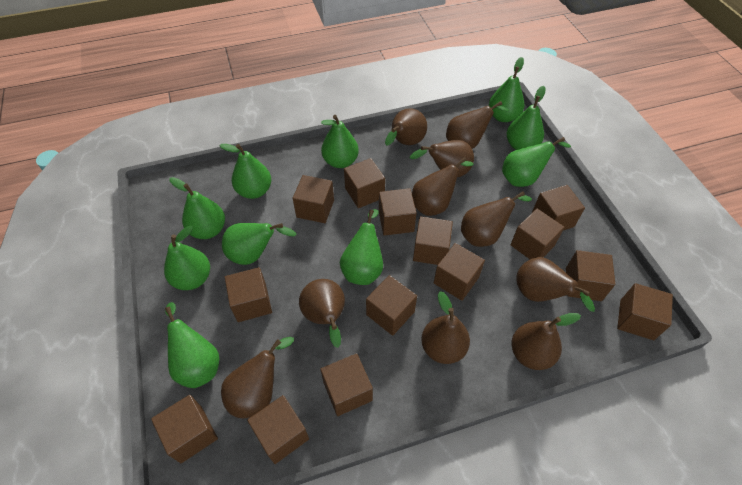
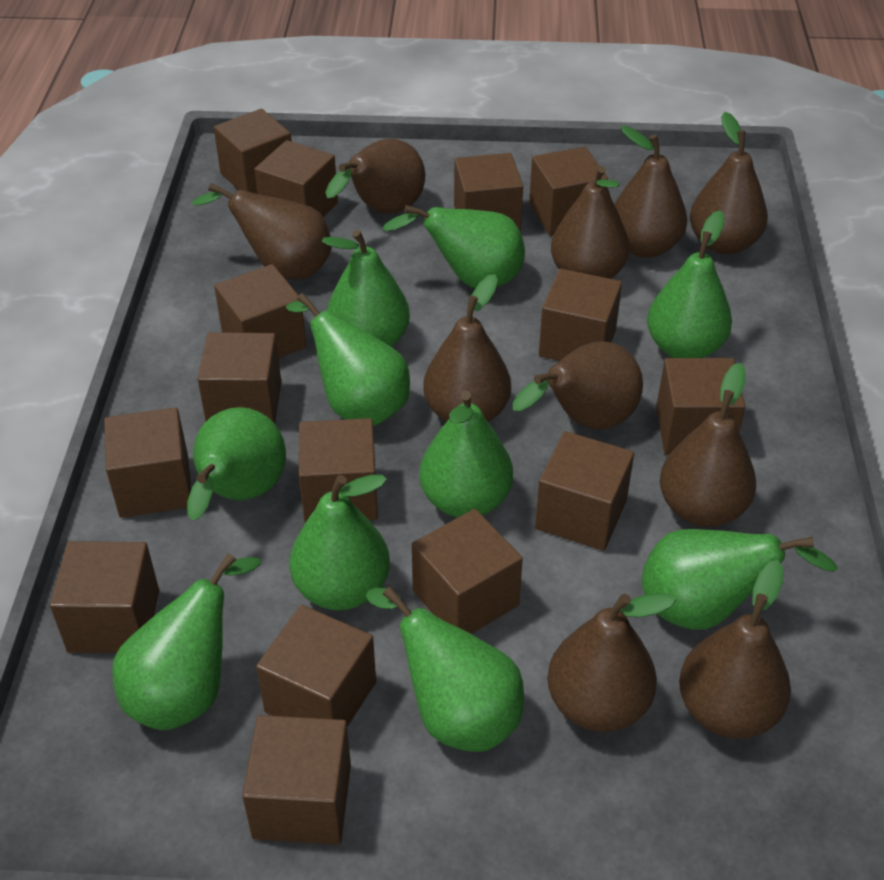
brown cube: [151,395,218,463] [225,267,272,322] [247,395,309,464] [293,175,334,223] [320,353,373,416] [344,158,385,208] [366,275,417,336] [379,188,416,236] [413,216,453,265] [434,243,485,301] [510,209,565,259] [532,185,585,230] [566,250,615,301] [617,283,673,340] = 14 -> [50,541,159,653] [104,407,191,518] [197,332,281,424] [214,109,292,194] [214,264,306,358] [242,715,351,845] [254,140,338,217] [256,605,376,727] [299,418,378,523] [412,509,523,634] [454,153,523,233] [529,147,608,236] [535,431,634,551] [539,269,622,361] [656,358,745,455] = 15

